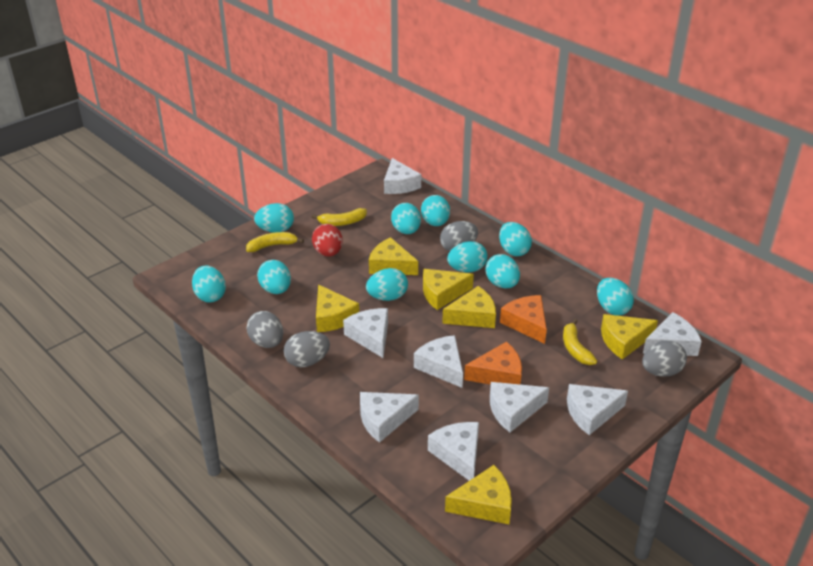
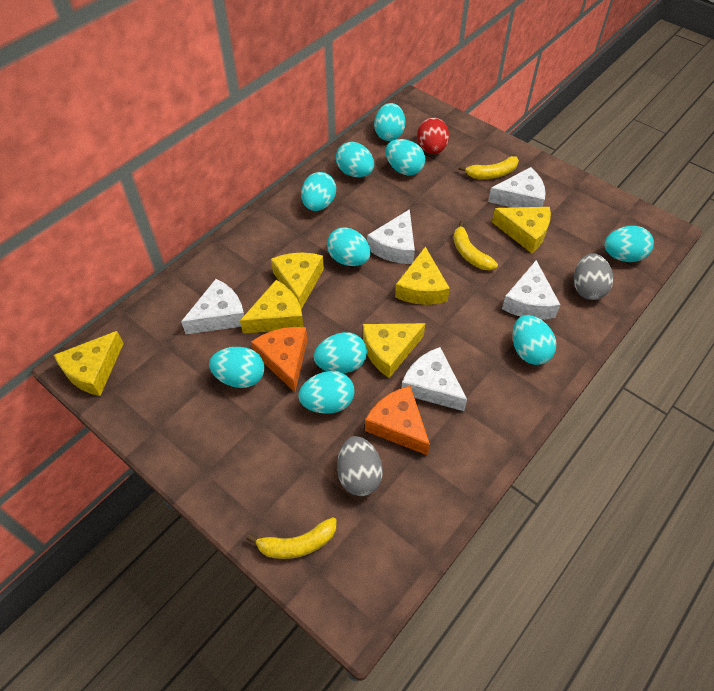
grey egg: [247,311,283,348] [284,331,330,367] [440,221,478,252] [642,341,687,377] = 4 -> [337,436,383,496] [574,253,613,300] = 2
white cheese: [343,308,388,358] [360,392,419,443] [384,158,421,194] [414,335,463,388] [428,422,479,481] [490,382,549,432] [567,384,628,435] [643,312,702,356] = 8 -> [181,279,244,335] [367,209,415,264] [401,347,467,411] [488,167,546,208] [502,260,560,319] = 5

